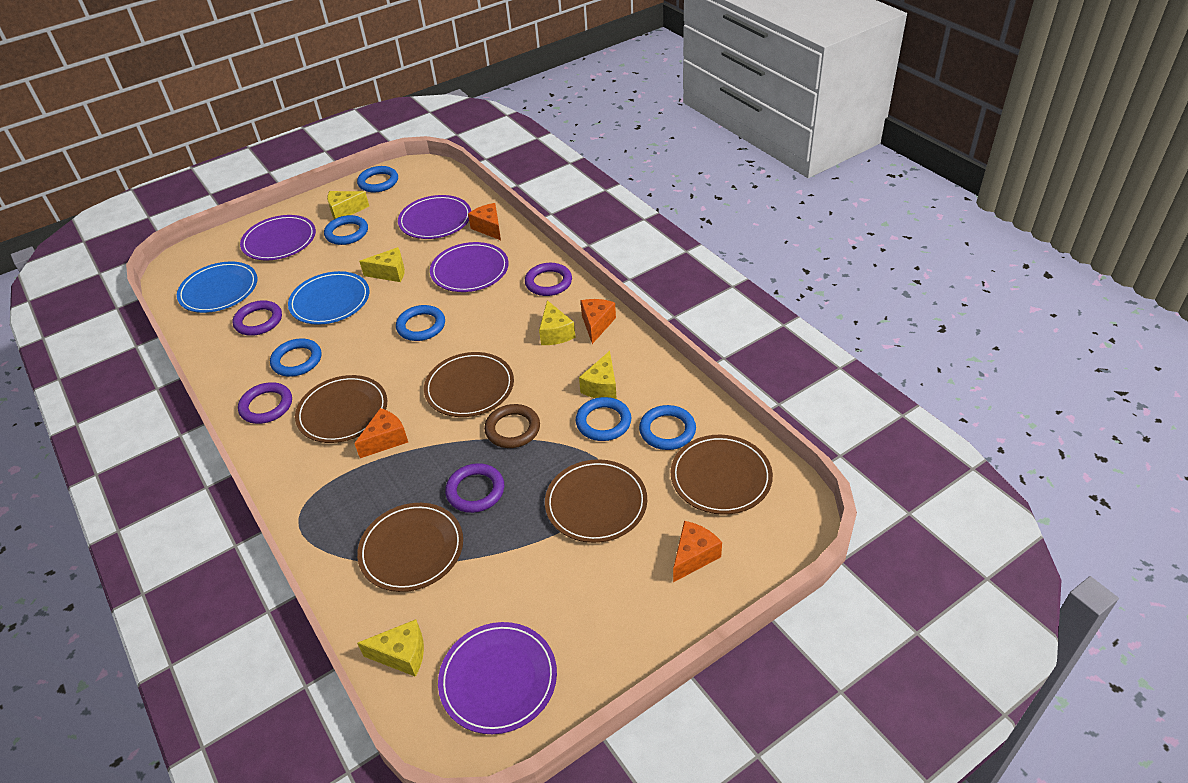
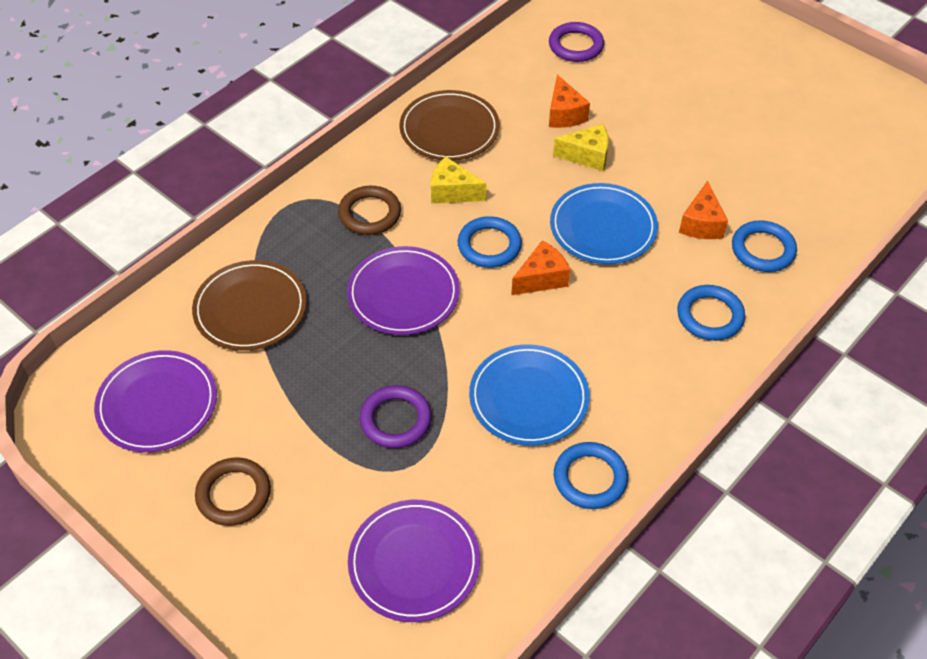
blue ring: [270,339,321,377] [324,215,368,245] [357,166,398,192] [396,305,445,341] [576,397,631,441] [639,405,696,450] = 6 -> [458,216,522,268] [554,442,628,509] [677,285,745,341] [732,220,797,272] = 4
brown plate: [295,375,387,443] [357,503,463,592] [424,352,514,417] [545,459,647,543] [671,435,773,515] = 5 -> [192,260,307,351] [399,90,500,161] = 2
brown ring: [484,404,540,448] = 1 -> [195,457,271,526] [338,186,401,235] = 2
orange cheese: [354,408,408,458] [468,203,501,240] [580,299,616,344] [673,521,722,582] = 4 -> [511,240,570,295] [549,75,590,128] [679,181,728,239] = 3
purple plate: [240,215,316,260] [398,195,471,239] [430,242,509,292] [438,622,557,734] = 4 -> [94,350,217,452] [347,246,460,335] [348,500,480,622] = 3
purple ring: [233,300,282,336] [238,382,292,424] [445,463,504,513] [525,263,572,296] = 4 -> [360,385,432,448] [549,22,604,62] = 2
yellow cheese: [327,191,369,219] [357,619,424,677] [359,247,405,282] [539,300,576,345] [579,351,617,399] = 5 -> [431,157,486,204] [553,124,609,171] = 2

